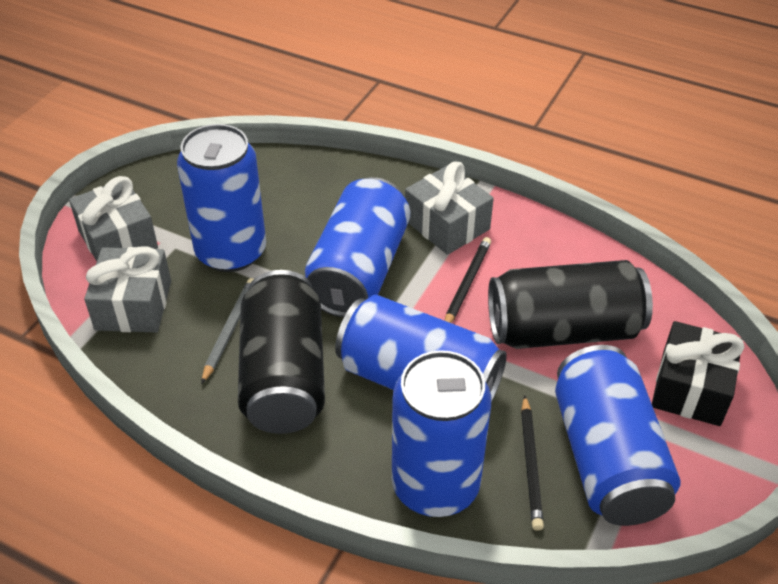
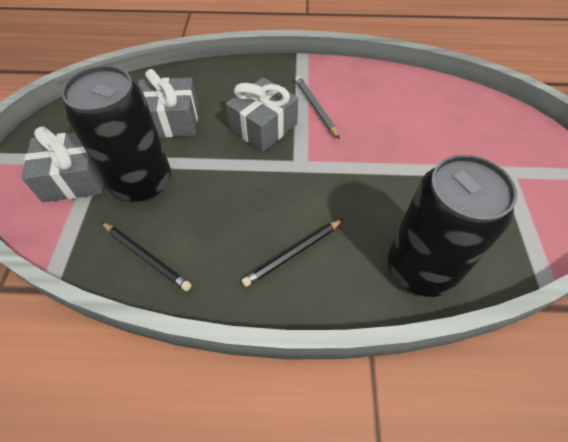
black gift: [652,321,744,426] = 1 -> none = 0
blue can: [177,124,266,272] [305,177,410,317] [335,295,507,402] [392,350,491,517] [555,345,680,526] = 5 -> none = 0

